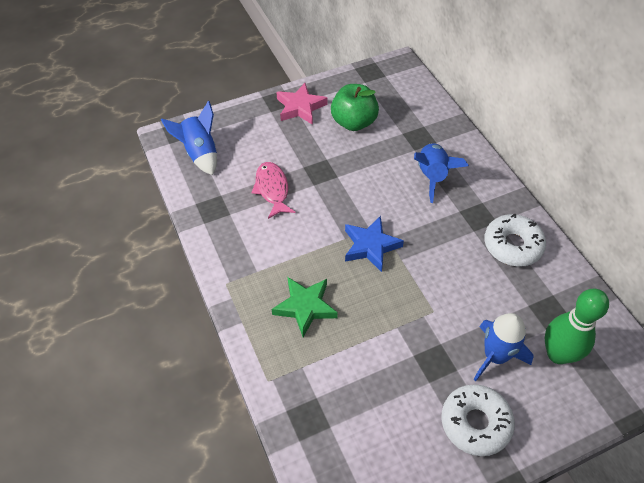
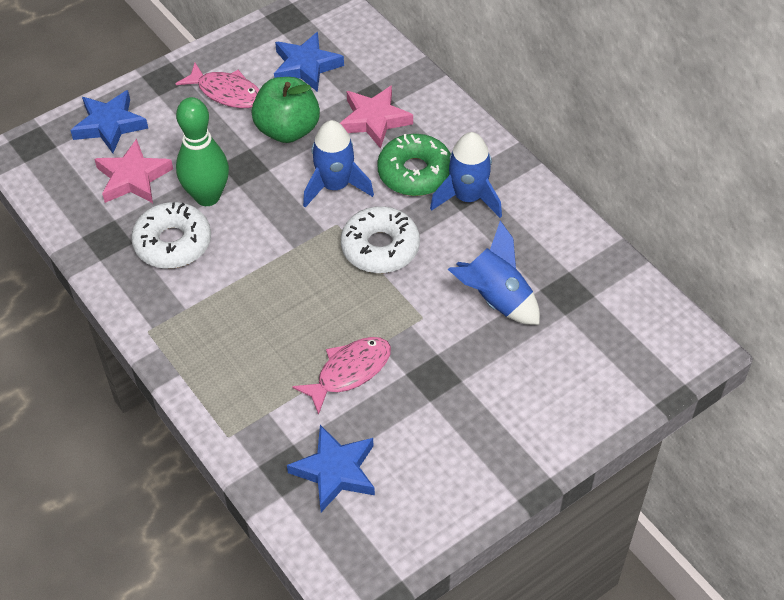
blue star: [345,216,404,272] = 1 -> [70,90,148,153] [274,32,344,92] [287,425,375,512] = 3
green donut: none = 0 -> [377,134,451,196] = 1
green star: [272,277,338,337] = 1 -> none = 0
pink fish: [251,162,296,219] = 1 -> [176,63,259,108] [292,337,391,415] = 2
pink star: [277,83,327,125] = 1 -> [94,139,173,203] [340,85,413,149] = 2

